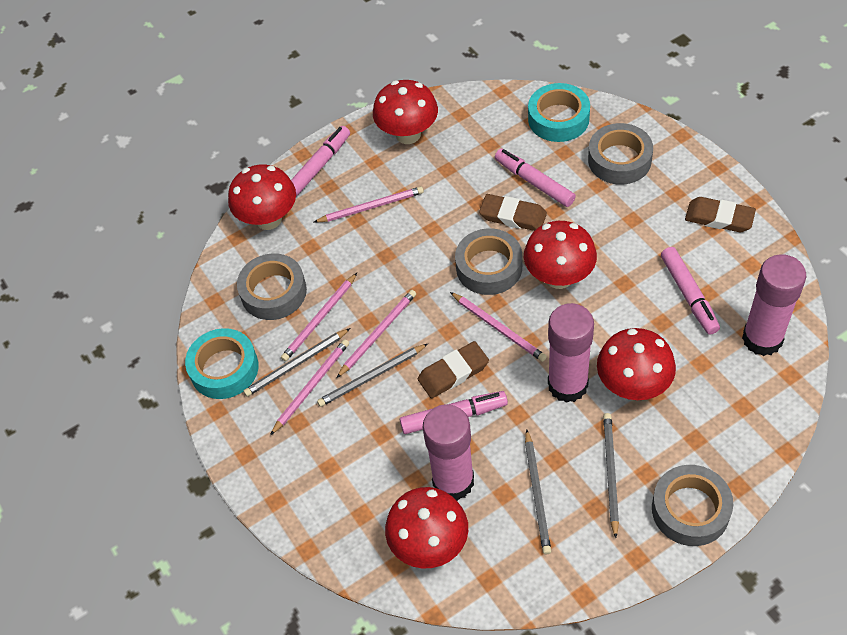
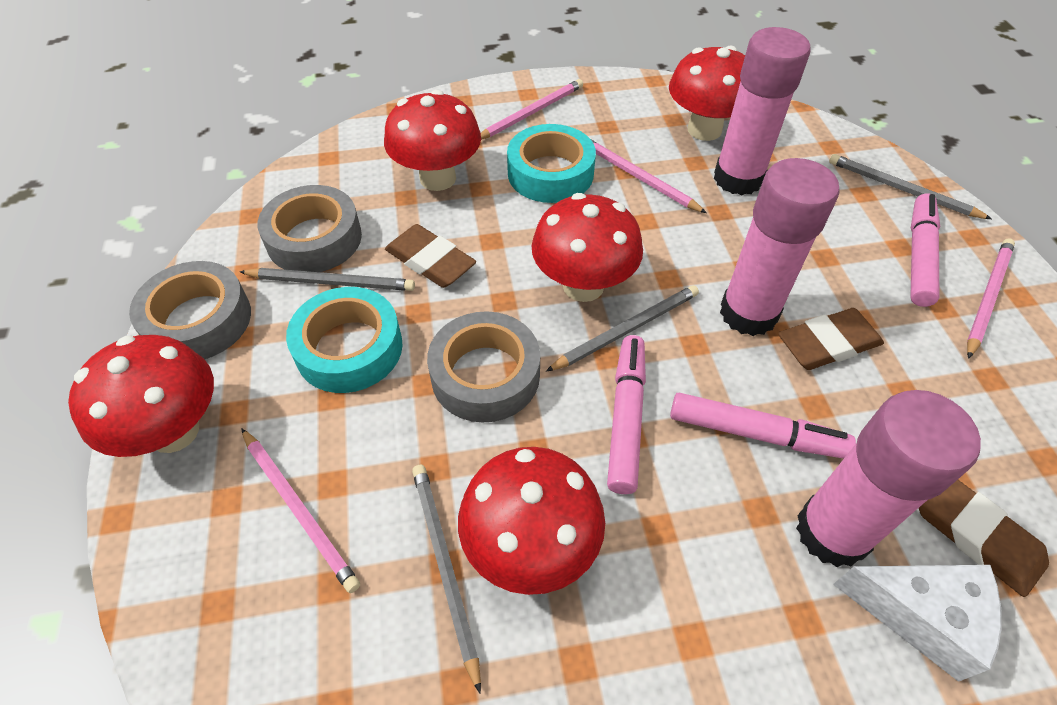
grey tape: [237,254,307,320] [455,228,522,295] [588,123,653,185] [652,465,733,546] = 4 -> [129,261,251,359] [257,185,362,272] [427,311,540,423] = 3
pink marker: [291,126,350,196] [400,391,508,434] [495,148,576,207] [661,247,720,335] = 4 -> [607,335,646,494] [670,393,856,459] [910,193,940,307] = 3
pink pencil: [270,339,349,435] [281,273,357,361] [314,186,424,223] [337,290,416,378] [450,292,547,362] = 5 -> [241,428,360,593] [481,79,583,140] [592,140,707,213] [967,238,1015,359] = 4
white cheese: none = 0 -> [833,565,1002,682] = 1

